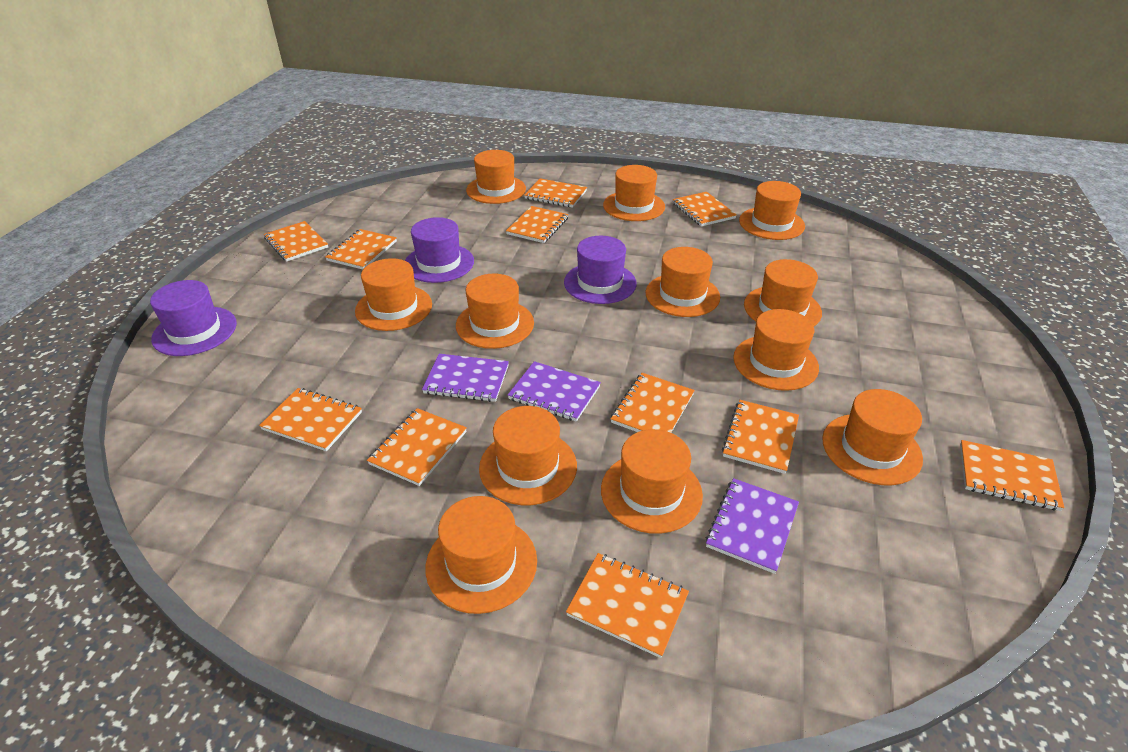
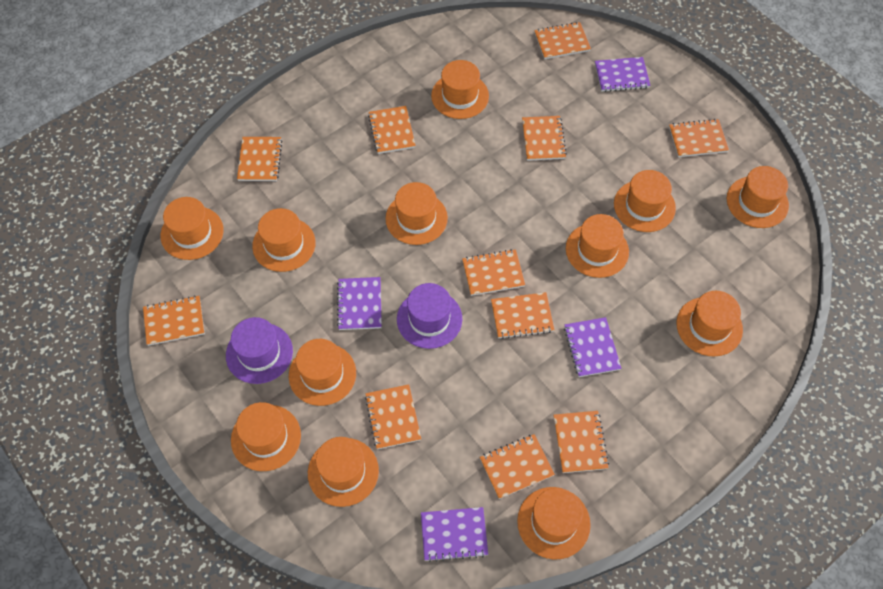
purple hat: [150,280,237,356] [405,217,474,283] [564,236,637,304] = 3 -> [226,317,293,384] [397,283,462,349] = 2
purple notebook: [422,354,509,402] [508,361,601,422] [705,478,799,574] = 3 -> [337,277,382,330] [421,507,488,562] [564,317,622,377] [595,57,651,92] = 4

